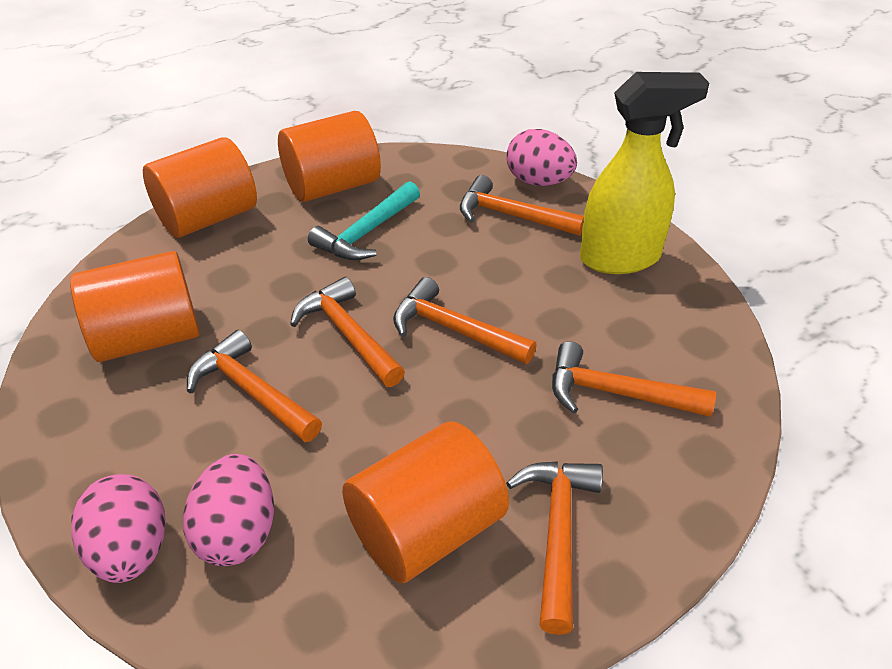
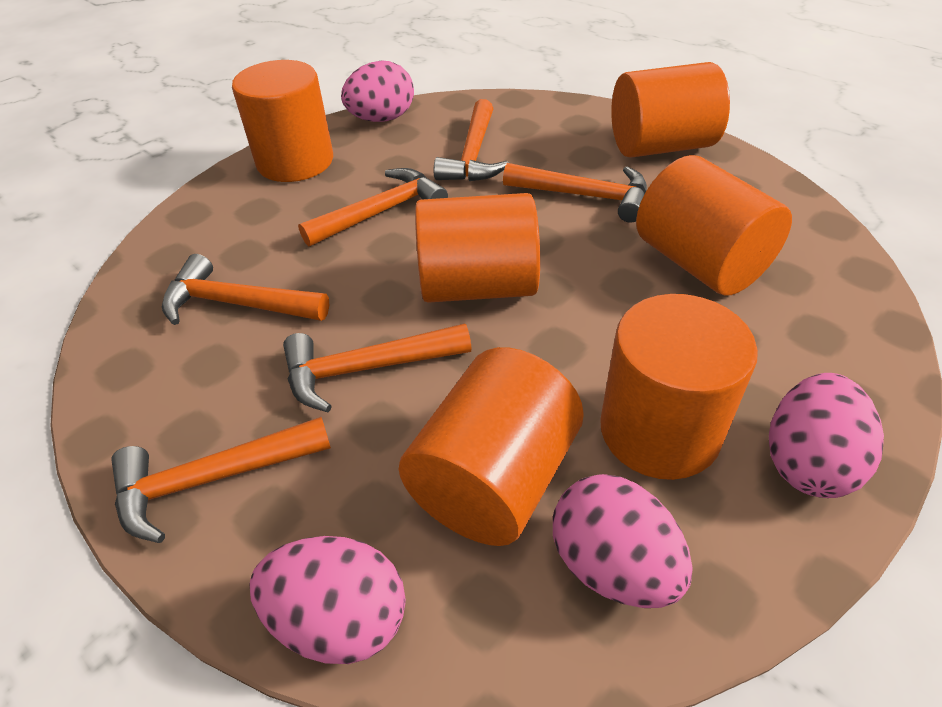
orange cylinder: [70,251,200,362] [143,137,257,238] [278,111,381,202] [342,421,509,583] = 4 -> [232,60,333,182] [398,347,584,546] [415,193,540,303] [600,294,758,480] [611,62,730,158] [636,155,792,296] = 6
pink egg: [71,474,166,583] [183,454,274,566] [506,129,577,186] = 3 -> [249,536,406,664] [341,60,414,122] [553,474,693,608] [769,373,884,498] = 4
turquoise hammer: [308,181,420,261] = 1 -> none = 0
yellow spray bottle: [580,72,709,274] = 1 -> none = 0

